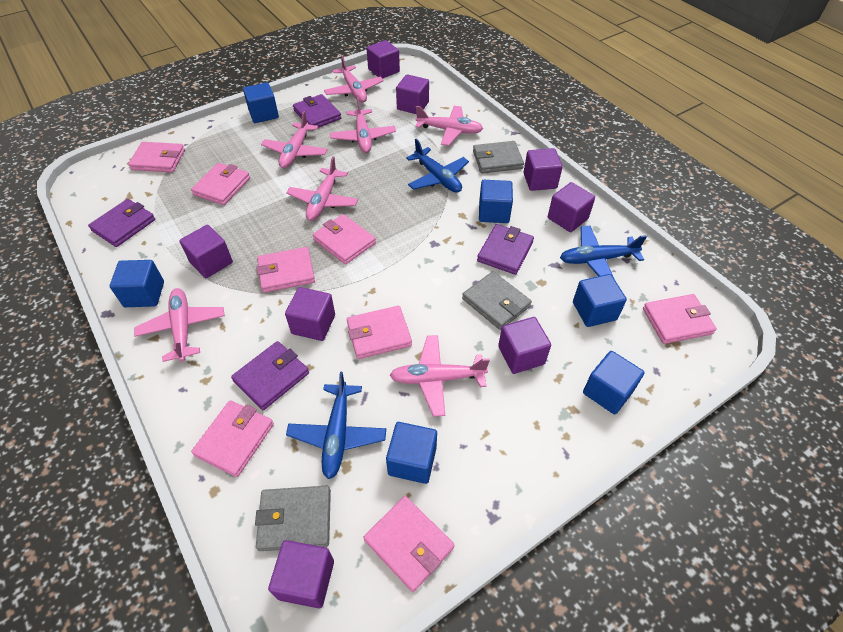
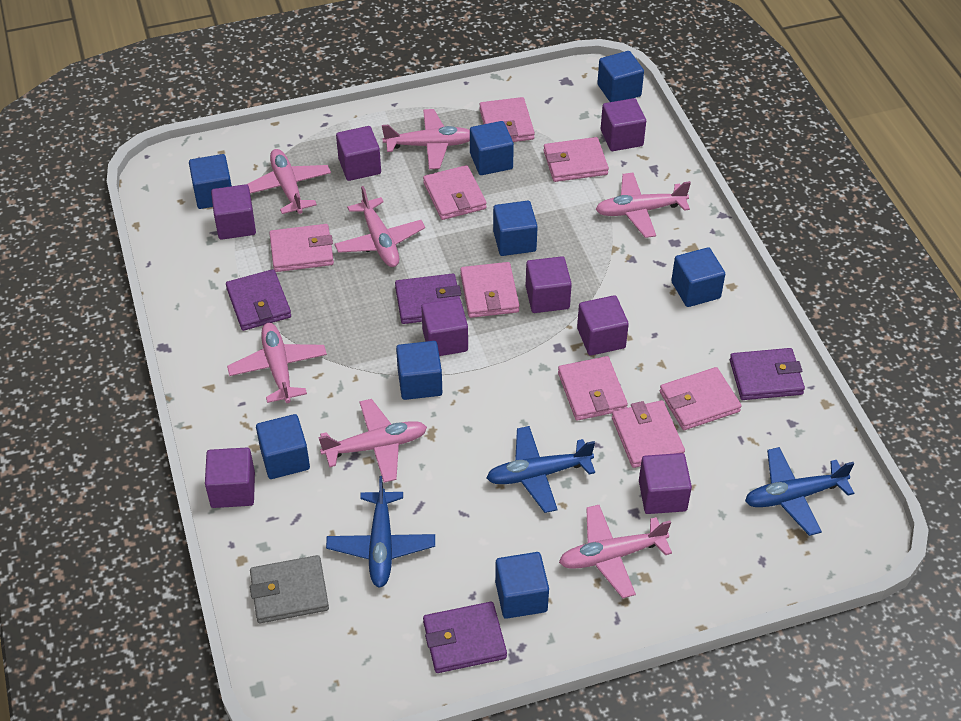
blue cube: [110,260,164,307] [243,82,279,123] [386,422,437,484] [479,180,513,223] [573,274,627,327] [583,351,645,415] = 6 -> [189,154,232,209] [256,414,310,479] [396,341,442,400] [470,121,514,175] [493,201,538,256] [495,552,549,619] [597,51,644,102] [671,247,725,307] = 8
grey wallet: [255,486,331,551] [462,271,532,330] [473,141,524,173] = 3 -> [250,555,329,623] = 1

